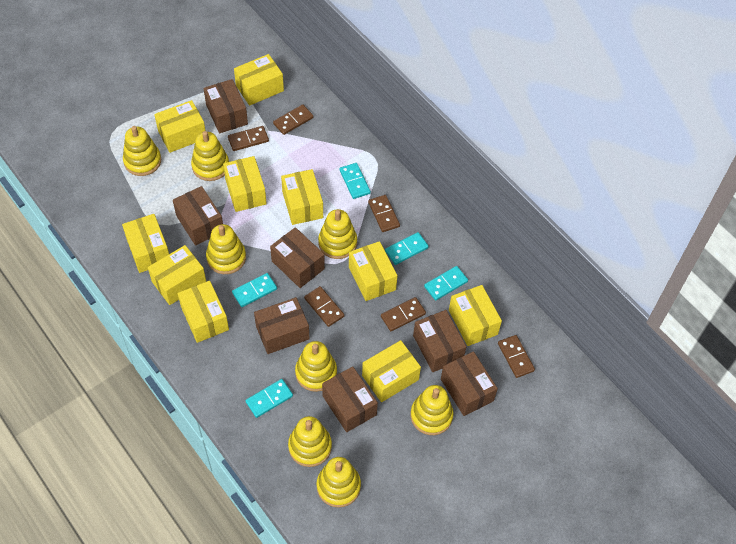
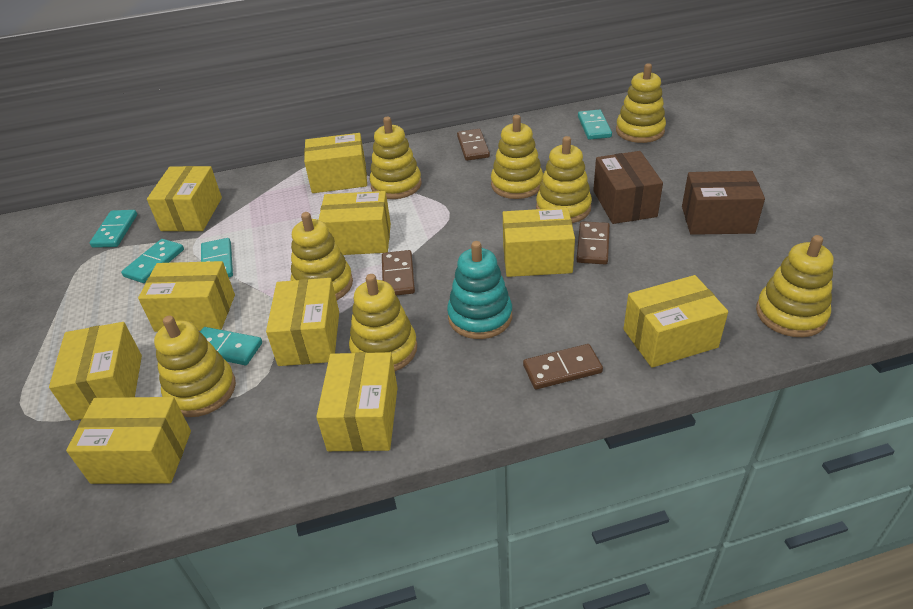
brown box: [173,186,223,246] [203,79,248,133] [254,297,310,354] [270,227,325,288] [322,366,378,432] [413,310,466,372] [441,351,498,416] = 7 -> [593,151,663,224] [682,171,765,235] = 2
brown domino: [228,126,269,151] [273,104,313,135] [304,286,344,327] [368,195,400,232] [381,297,426,331] [498,335,535,378] = 6 -> [382,250,415,295] [457,129,490,161] [523,344,603,389] [577,221,610,264] = 4
turquoise stacking toy: none = 0 -> [447,241,512,339] = 1

